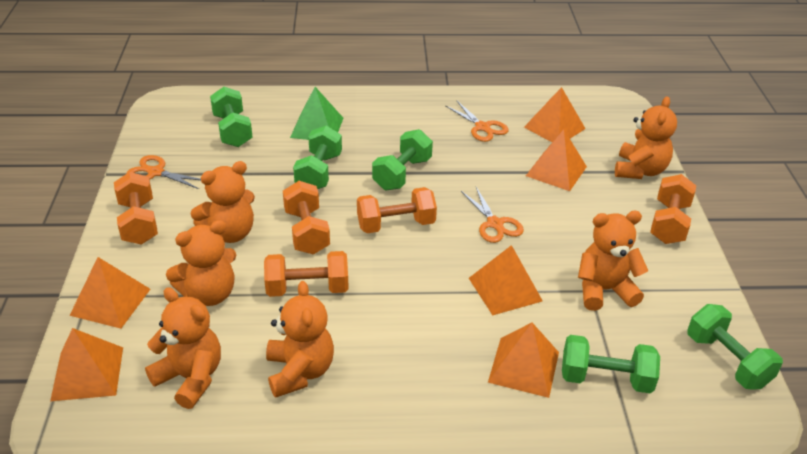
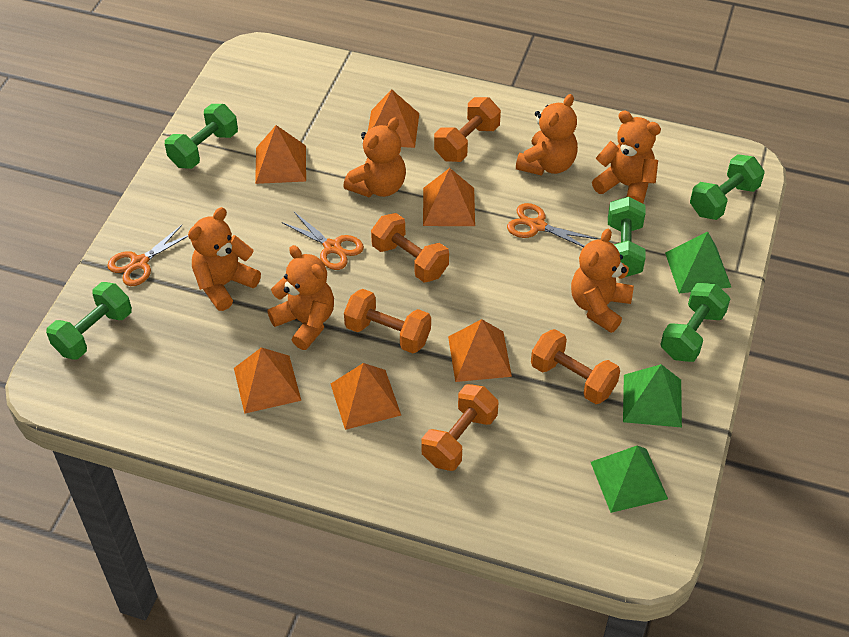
green pyramid: [290,87,343,140] = 1 -> [591,445,668,513] [623,364,682,428] [665,232,731,294] = 3

